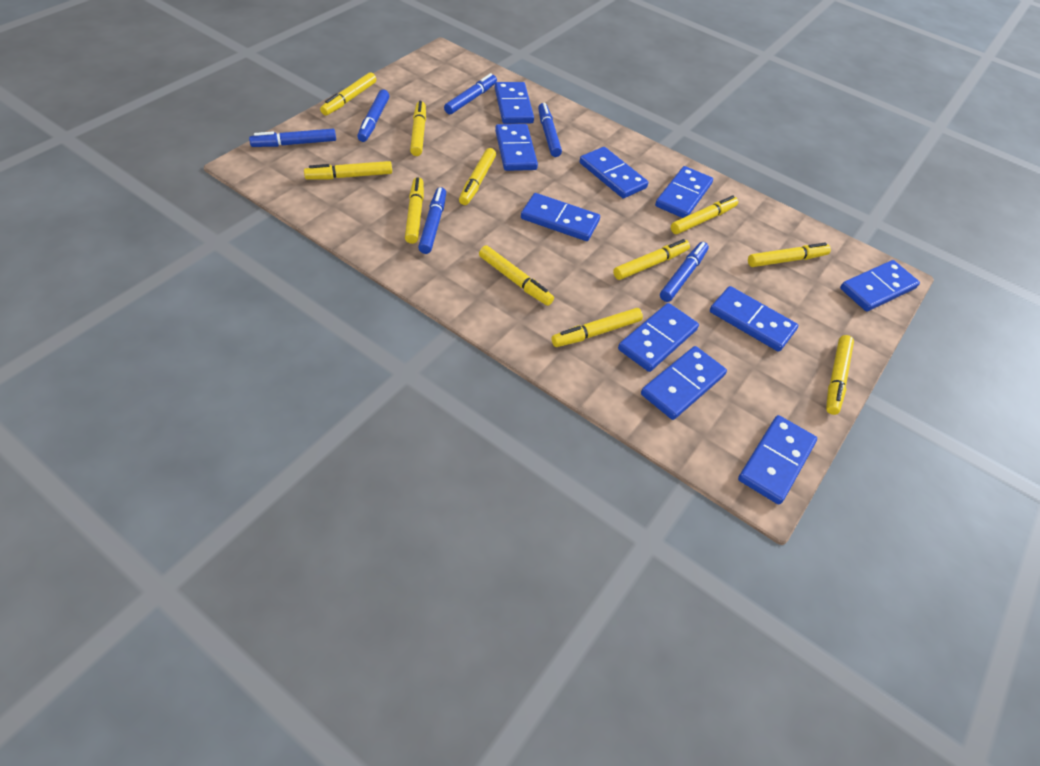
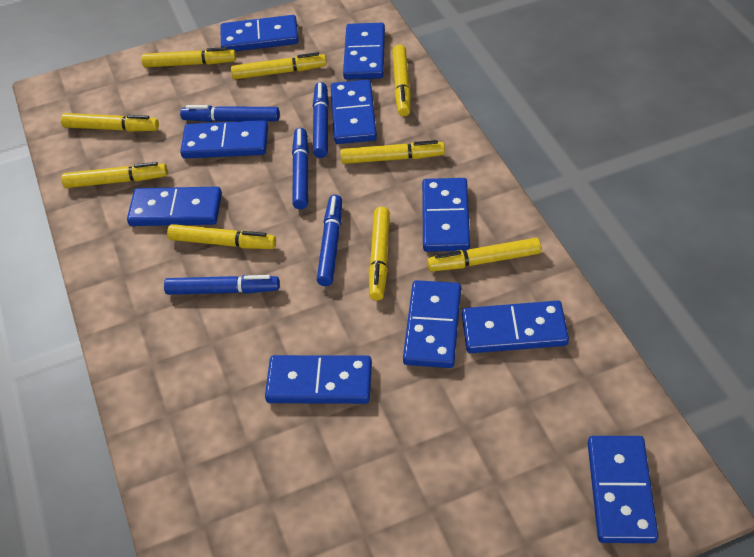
blue marker: [249,129,336,147] [357,90,389,142] [418,187,446,254] [444,73,497,114] [538,103,562,157] [660,242,709,302] = 6 -> [164,275,280,295] [180,105,280,122] [292,128,309,209] [313,82,329,158] [317,195,342,286] = 5
yellow marker: [304,161,392,180] [320,72,376,115] [405,177,424,244] [410,101,426,156] [459,148,496,205] [479,245,554,306] [551,308,643,347] [613,239,690,280] [671,195,738,234] [748,242,831,267] [826,335,854,415] = 11 -> [61,113,159,132] [61,162,167,188] [142,47,236,67] [167,224,276,249] [231,52,327,79] [340,140,445,164] [369,207,390,301] [392,45,411,116] [427,238,541,272] = 9

